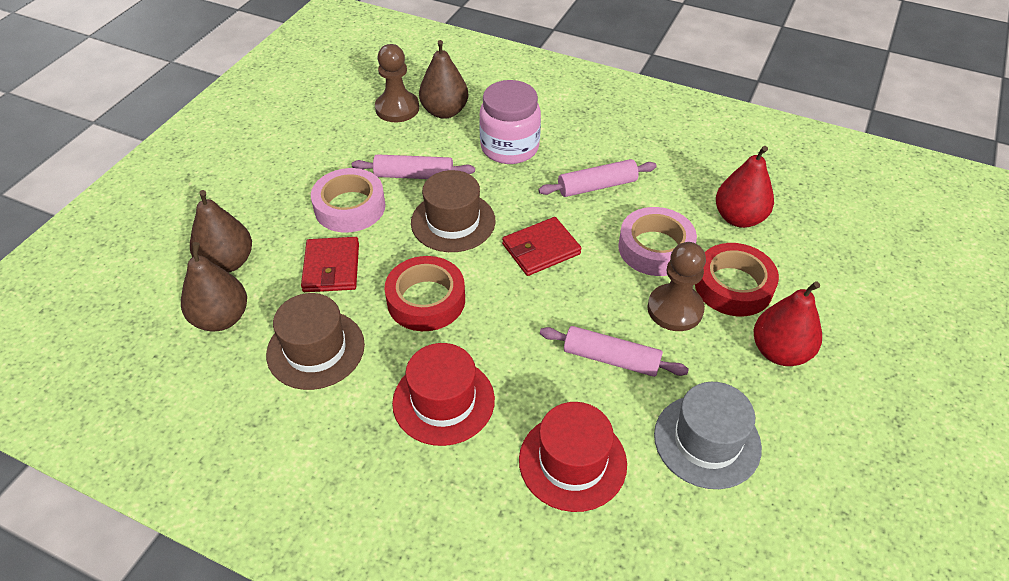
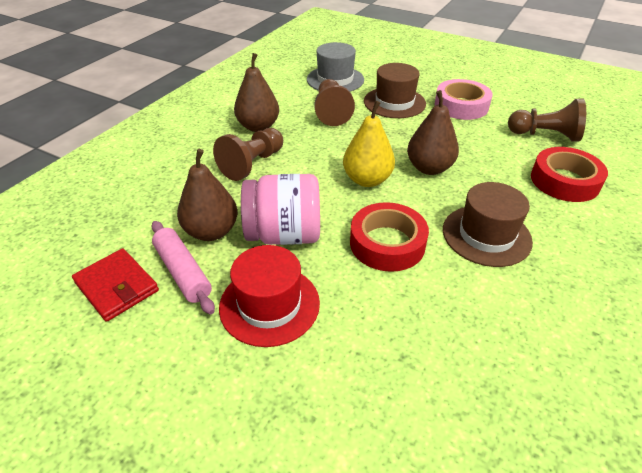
brown pawn: [375,44,419,122] [647,242,706,331] = 2 -> [213,128,283,181] [314,79,355,126] [508,98,586,142] = 3
pink rolling pin: [352,154,475,179] [538,159,657,197] [540,326,689,377] = 3 -> [152,221,215,314] = 1
pink tape: [311,168,385,232] [618,207,697,276] = 2 -> [435,79,493,120] = 1
red hat: [392,343,495,446] [519,402,627,512] = 2 -> [219,245,320,347] = 1
red pear: [716,146,774,228] [753,281,822,366] = 2 -> none = 0
red wallet: [301,237,359,292] [502,217,582,276] = 2 -> [72,248,159,322] = 1
yellow pear: none = 0 -> [343,101,395,187] = 1

